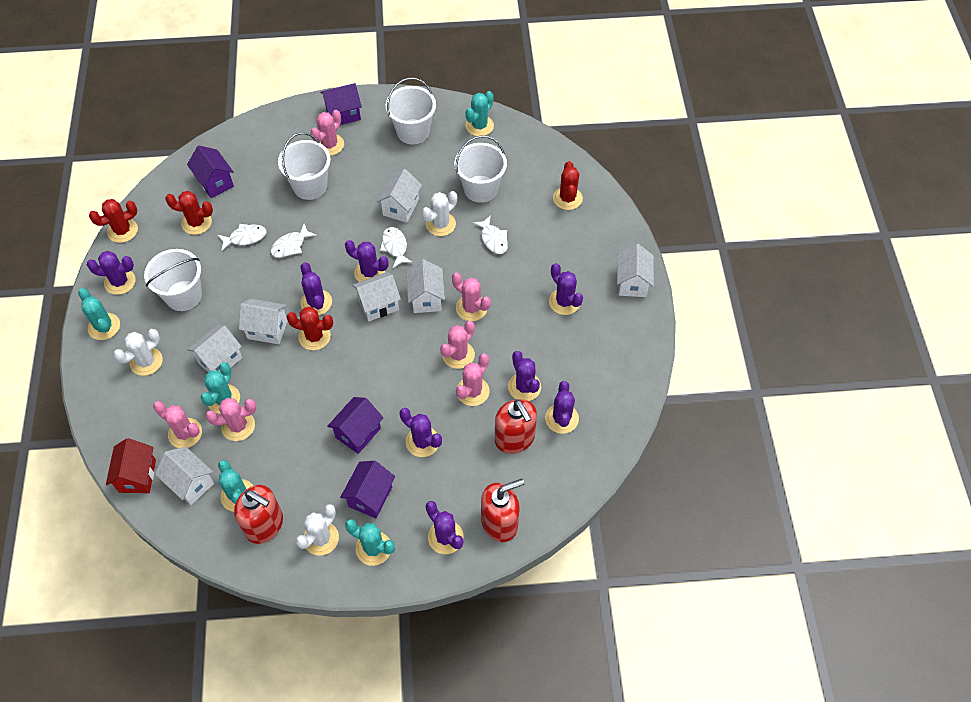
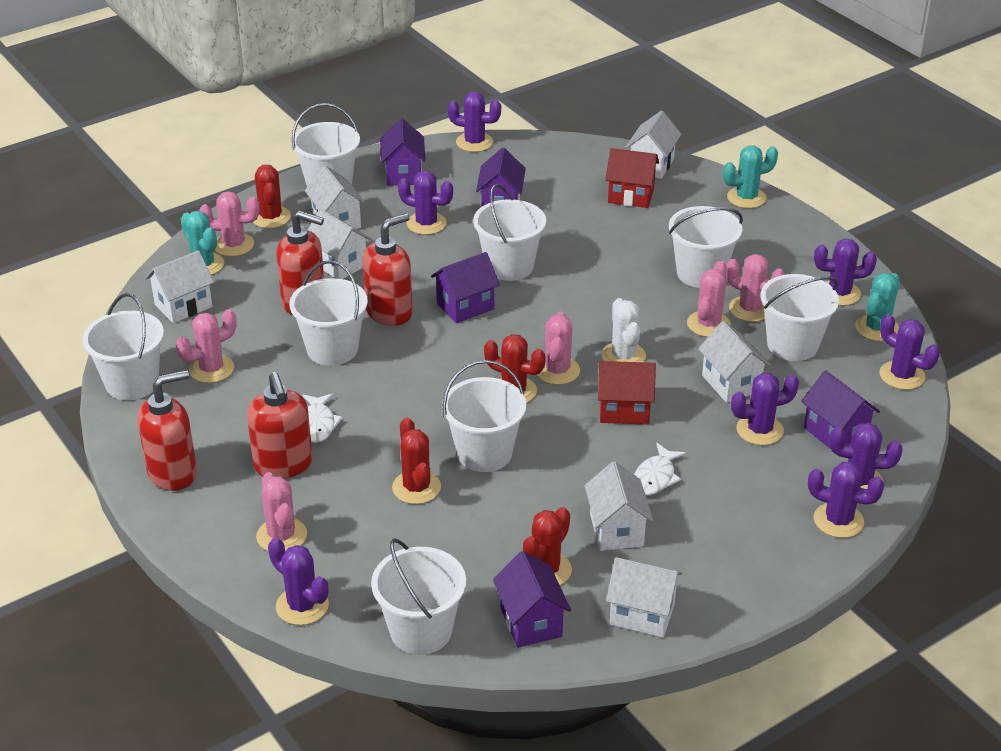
purple house: [187,146,234,198] [321,83,362,125] [327,397,383,454] [340,461,395,518] = 4 -> [380,118,425,186] [431,252,500,323] [476,148,526,207] [493,551,571,648] [801,370,880,449] = 5
red house: [106,438,156,493] = 1 -> [598,361,656,425] [605,148,659,208] = 2
red soap dispenser: [234,485,283,544] [481,479,524,542] [495,399,537,454] = 3 -> [137,370,197,491] [247,372,313,479] [276,211,324,315] [362,213,413,326] = 4
turquoise cactus: [78,288,120,340] [201,362,240,414] [218,460,253,512] [345,519,395,566] [465,91,494,136] = 5 -> [181,211,224,275] [723,145,778,208] [855,273,900,341] = 3
white bucket: [144,249,202,311] [278,132,331,200] [385,78,436,144] [455,135,507,203] = 4 -> [82,293,164,400] [289,261,368,366] [292,103,360,187] [371,538,466,655] [442,360,526,472] [473,184,546,281] [669,206,743,288] [761,274,839,361] = 8
white cactus: [113,329,163,376] [295,504,339,556] [422,191,457,236] = 3 -> [601,298,646,362] = 1
white fish: [218,224,267,251] [271,224,317,258] [380,227,413,268] [473,215,508,254] = 4 -> [302,393,343,443] [634,443,686,495] = 2

